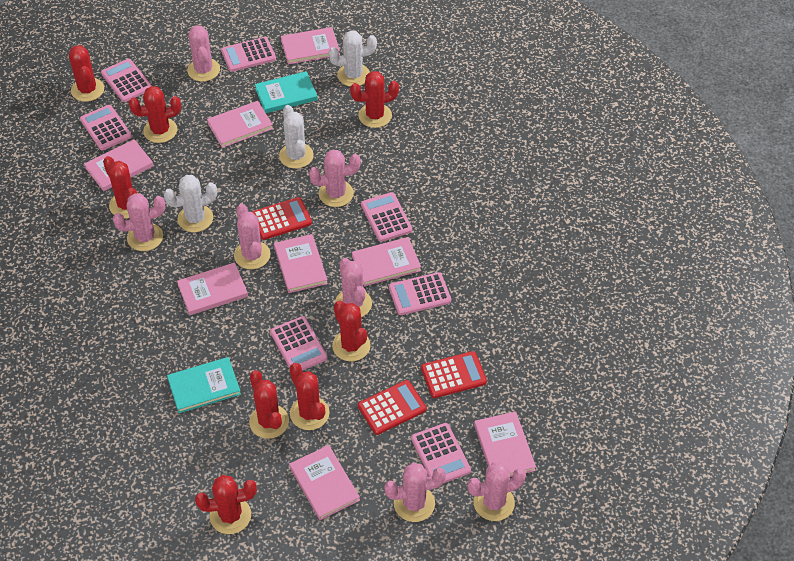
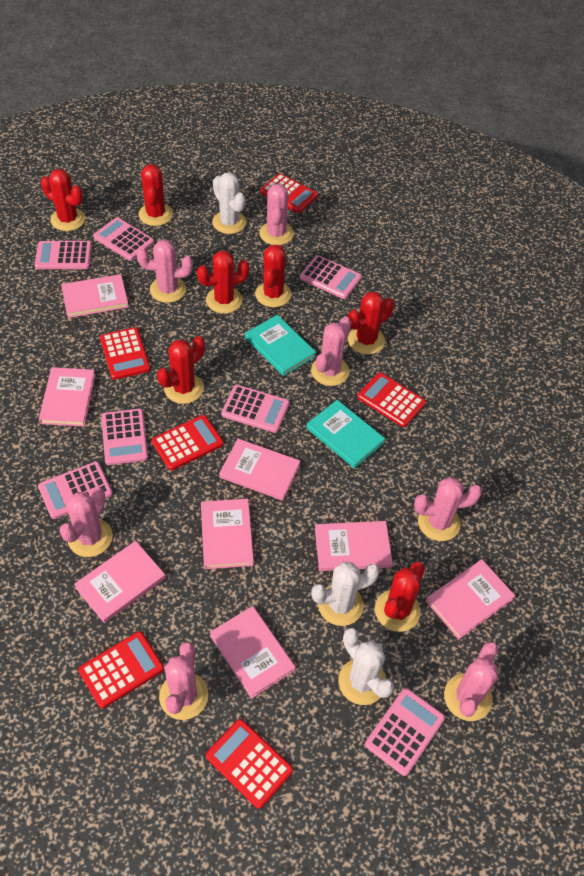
red cactus: [69,45,104,102] [103,156,139,218] [129,86,181,143] [195,475,257,534] [249,370,289,439] [290,363,330,430] [332,301,371,361] [350,71,399,128] = 8 -> [41,169,85,231] [139,164,173,226] [157,336,205,404] [197,251,249,314] [255,245,291,307] [348,291,394,355] [375,562,425,632] = 7
red calculator: [252,197,312,240] [358,380,426,435] [421,351,487,398] = 3 -> [78,631,164,708] [100,327,151,380] [152,415,224,470] [206,719,293,809] [260,173,318,213] [357,372,426,427] = 6

